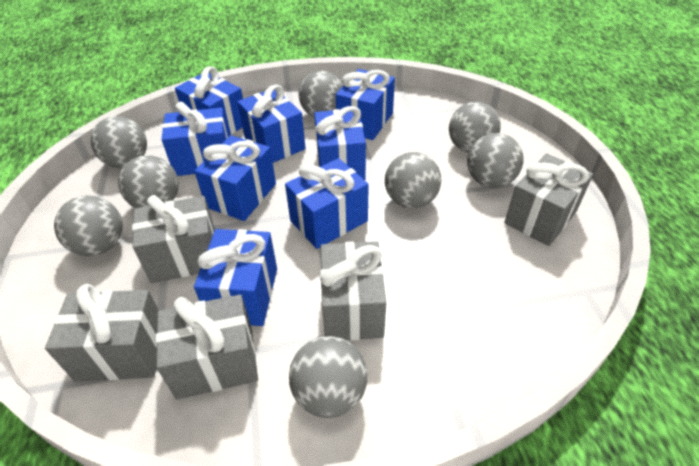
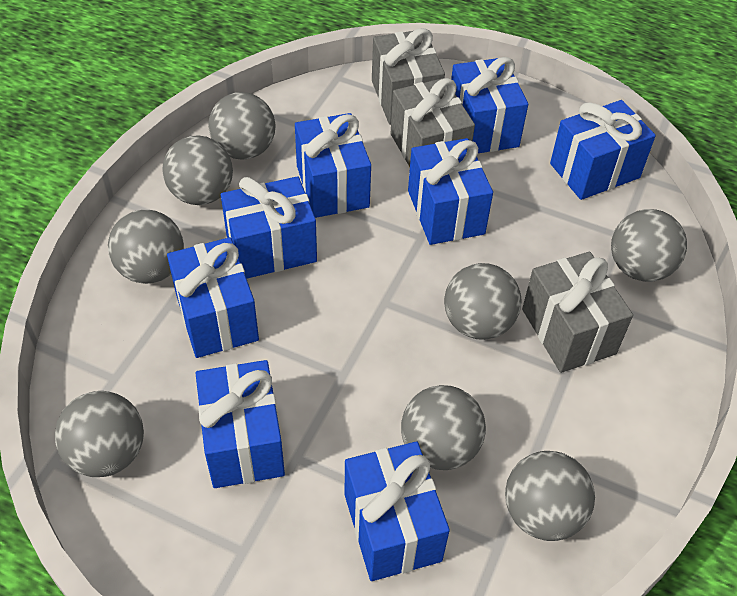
grey gift: [45,284,159,381] [132,195,215,283] [156,294,258,399] [320,241,386,340] [504,153,593,246] = 5 -> [372,28,445,125] [391,78,475,167] [522,252,633,373] = 3

